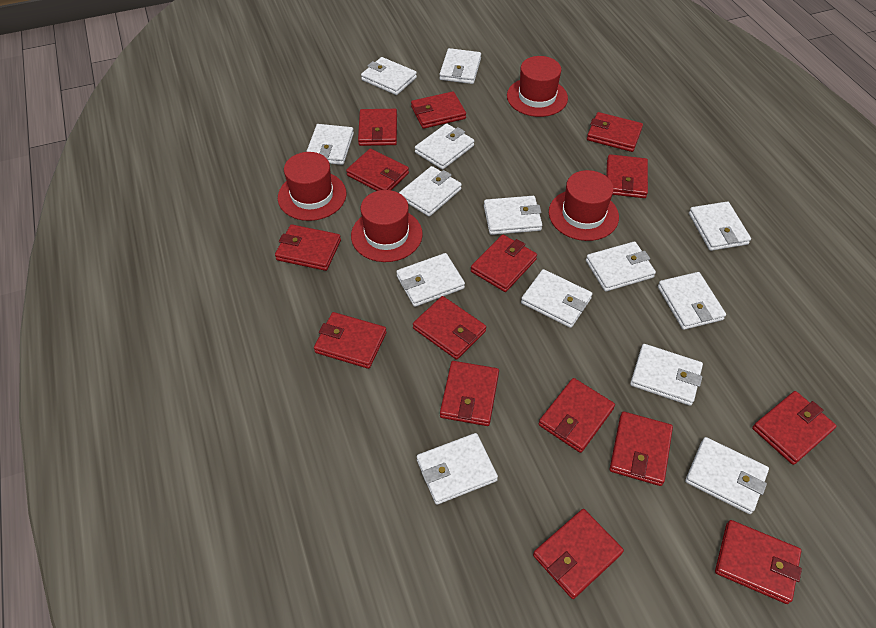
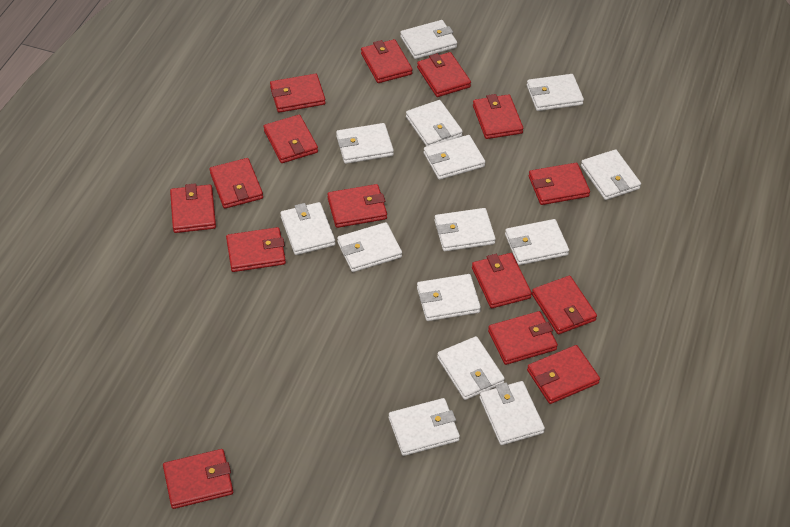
red hat: [278,152,346,221] [351,190,423,262] [507,56,568,117] [549,170,619,241] = 4 -> none = 0

